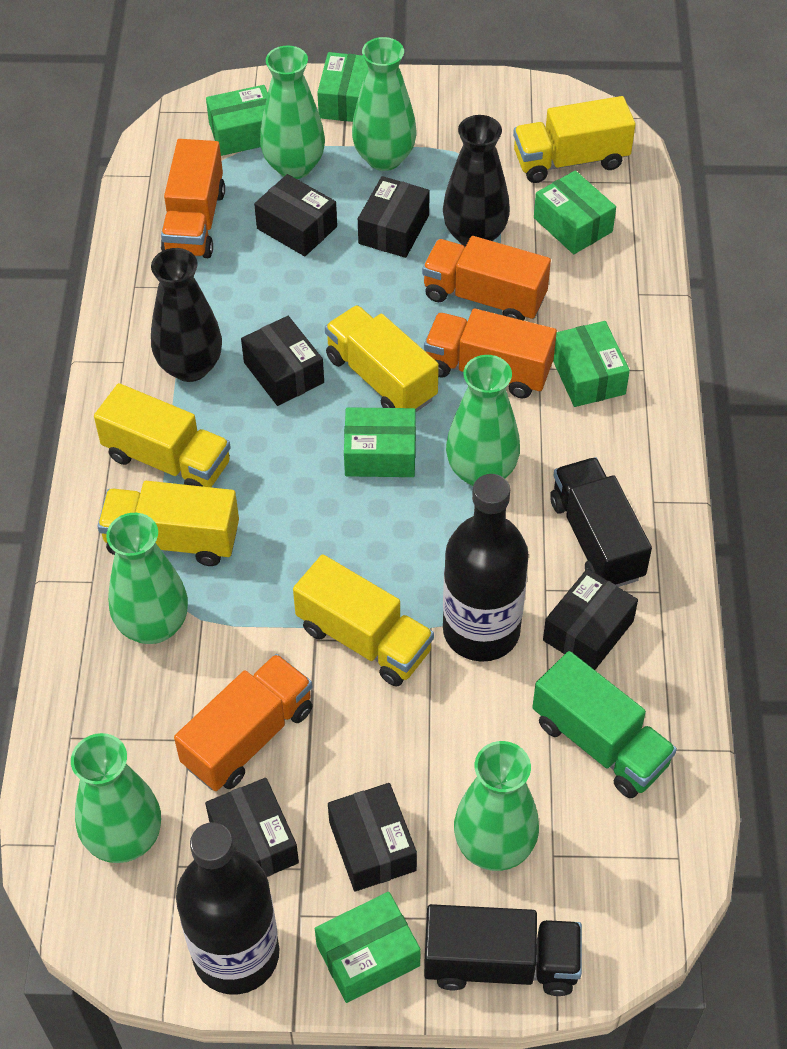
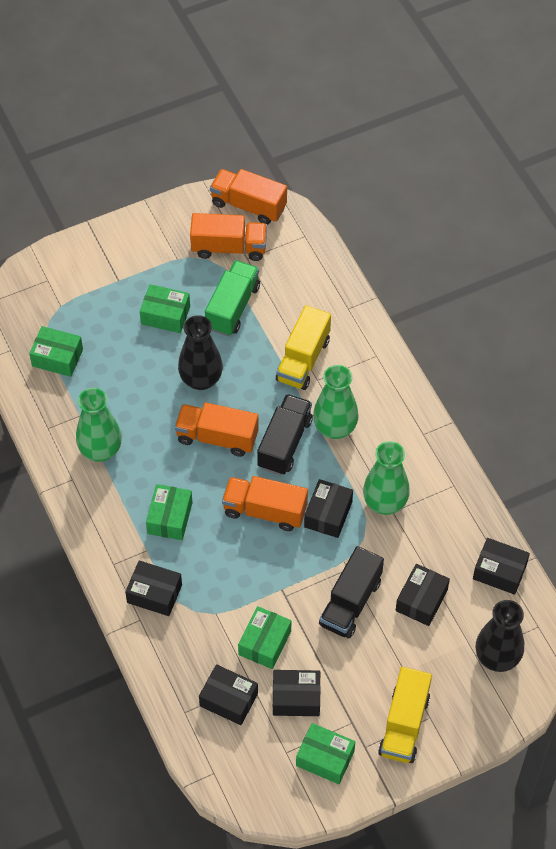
black bottle: [176,822,279,995] [443,474,529,662] = 2 -> none = 0
green box: [206,85,268,156] [315,892,421,1003] [317,52,368,122] [344,407,416,477] [534,171,616,254] [553,321,630,407] = 6 -> [29,326,83,377] [140,284,190,333] [146,484,192,540] [238,606,291,669] [296,723,355,784] = 5
green vase: [71,733,161,863] [106,513,188,644] [260,45,325,179] [352,37,416,171] [446,355,520,486] [454,741,539,871] = 6 -> [76,388,122,462] [313,365,359,439] [363,441,410,515] = 3
yellow truck: [94,383,231,487] [97,481,239,566] [293,554,434,687] [325,305,439,412] [513,96,635,183] = 5 -> [276,305,331,390] [378,667,432,763] = 2

